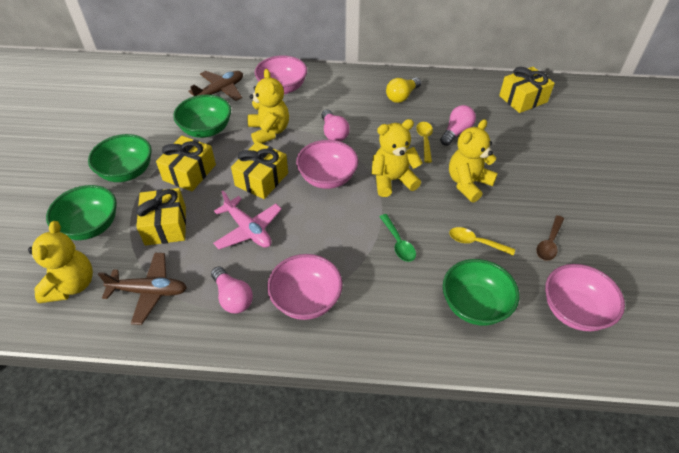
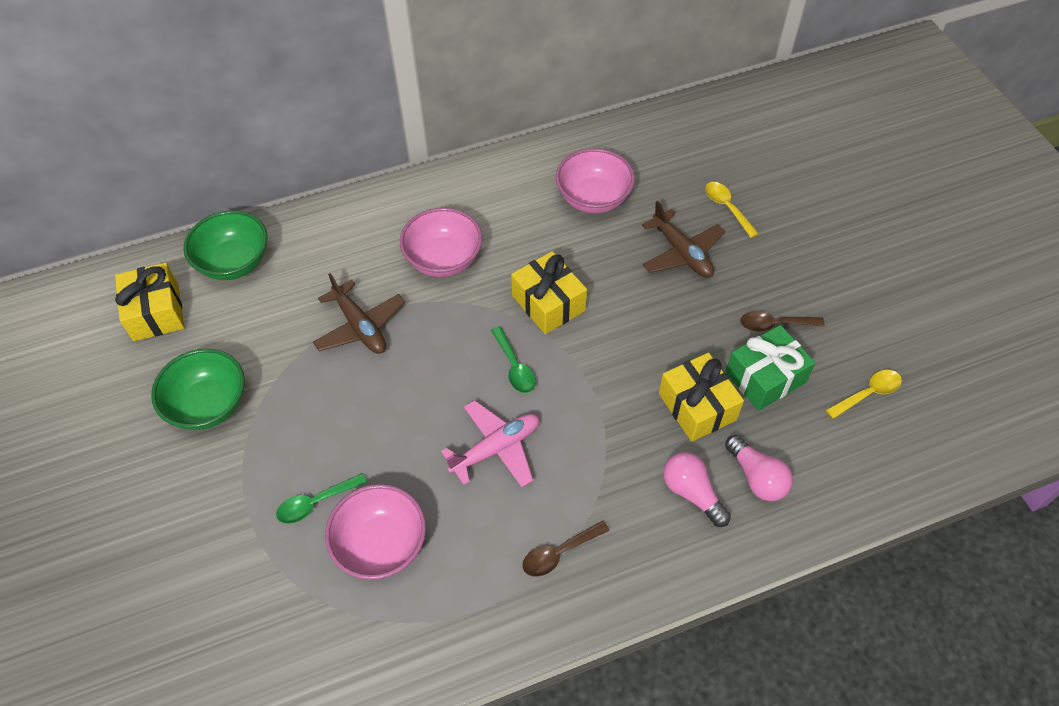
brown spoon: [536,215,564,261] = 1 -> [522,521,610,577] [740,311,825,332] = 2
green bowl: [46,185,117,240] [88,134,152,182] [173,95,231,138] [443,259,519,326] = 4 -> [151,348,245,430] [183,210,268,280] = 2
green gift: none = 0 -> [726,325,815,411] = 1
green spoon: [379,214,416,262] = 1 -> [276,473,368,524] [491,326,536,393] = 2
pink bowl: [254,55,307,95] [267,254,343,320] [296,140,358,189] [545,264,625,331] = 4 -> [325,484,426,580] [400,207,483,277] [556,148,635,214] = 3
pink light bulb: [211,267,253,314] [321,110,350,141] [440,105,476,146] = 3 -> [663,452,731,527] [725,435,793,502] = 2
yellow gift: [136,188,186,246] [156,136,216,191] [231,142,288,199] [499,67,555,113] = 4 -> [115,262,185,341] [511,251,587,334] [659,353,744,442] = 3
yellow light bulb: [386,77,421,103] = 1 -> none = 0
yellow teddy bear: [28,221,93,303] [247,69,289,144] [371,119,423,197] [449,119,498,203] = 4 -> none = 0

